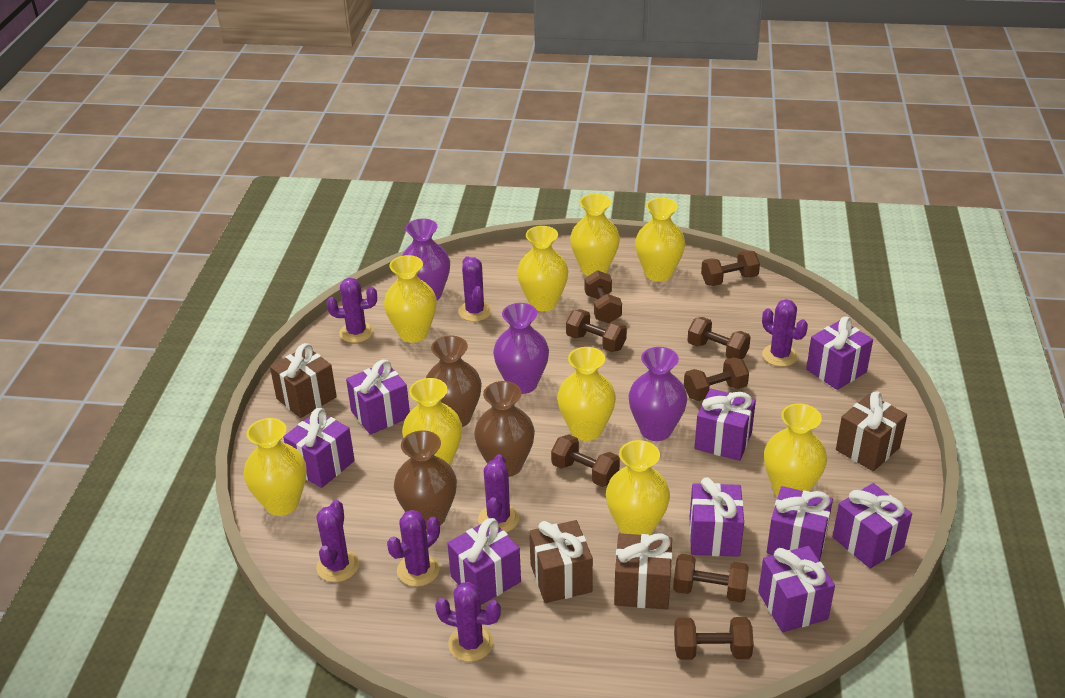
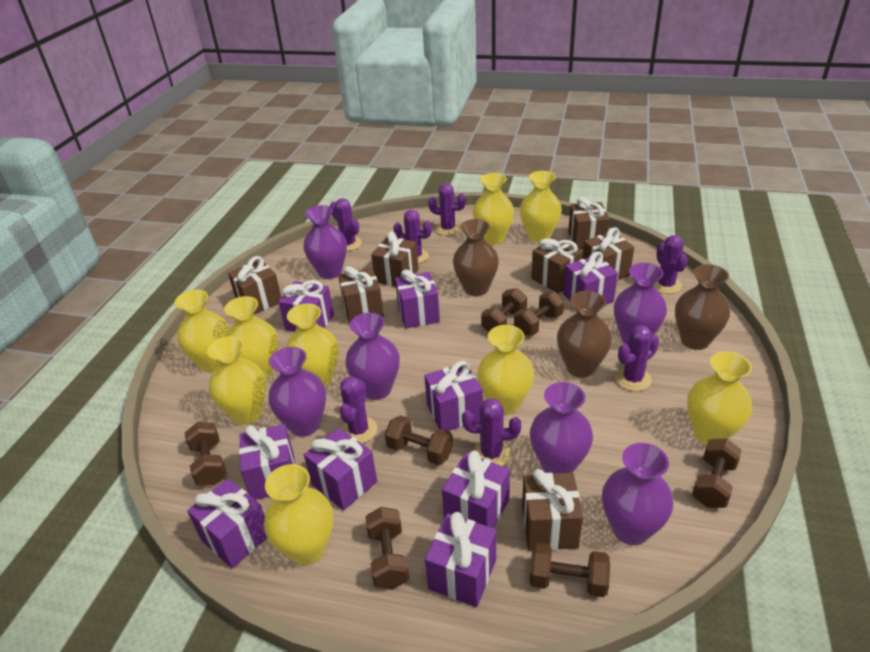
brown dumbbell: [551,435,620,487] [566,309,627,352] [585,270,622,323] [673,554,749,603] [674,617,754,660] [684,357,749,401] [687,317,751,359] [701,250,760,286] = 8 -> [185,422,227,485] [365,507,409,589] [385,415,453,465] [481,288,527,332] [514,292,564,335] [530,543,610,597] [692,438,742,508] = 7
brown gift: [270,343,337,418] [529,520,593,603] [614,533,672,609] [836,391,907,471] = 4 -> [228,256,281,314] [338,266,384,324] [371,231,419,287] [522,469,583,551] [532,237,583,293] [568,197,610,249] [582,227,634,280] = 7
purple vase: [402,218,450,300] [493,303,549,394] [629,347,687,441] = 3 -> [268,347,326,437] [303,205,347,279] [345,313,400,400] [530,382,593,474] [602,443,673,545] [614,263,667,345] = 6

